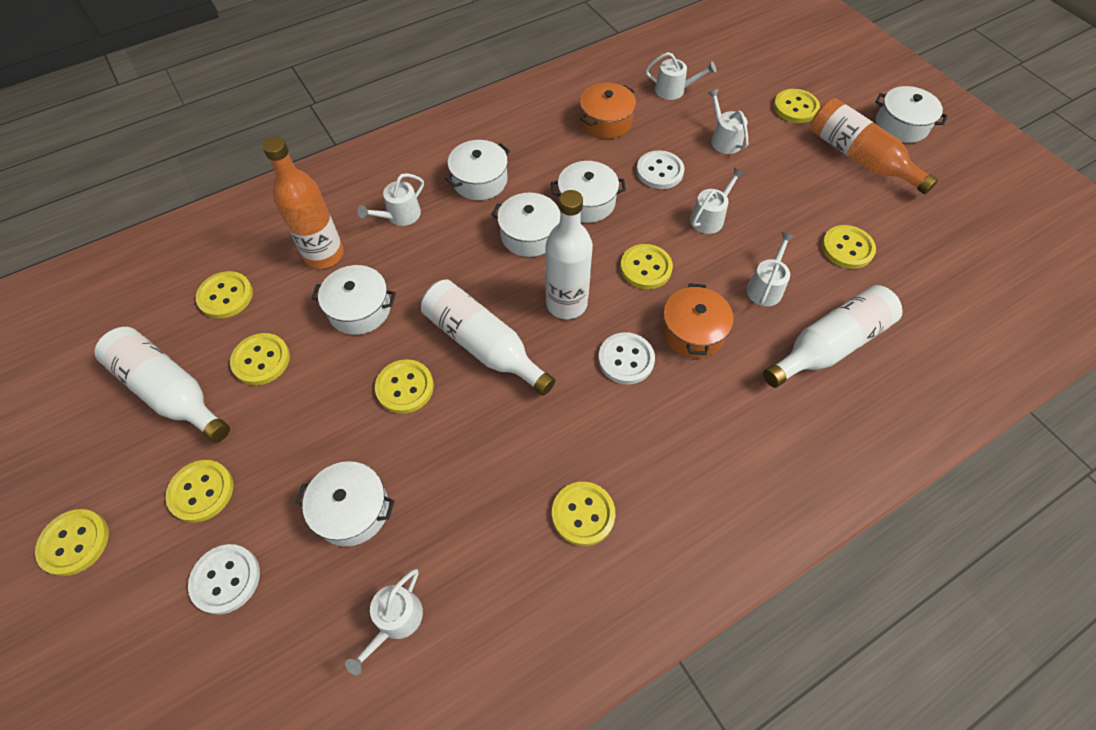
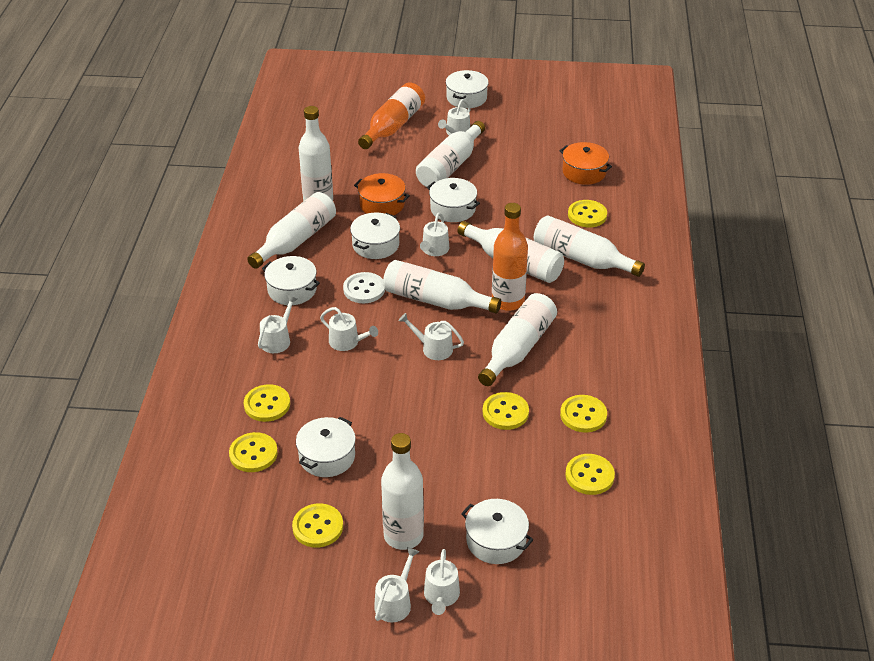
white bottle: [94,327,230,443] [421,279,555,396] [545,190,593,319] [763,285,902,388] = 4 -> [247,192,336,269] [299,106,333,201] [381,433,424,550] [383,260,501,313] [416,121,485,188] [457,221,564,283] [478,293,557,386] [534,215,645,277] = 8
white button: [188,544,260,614] [598,332,655,384] [636,150,685,189] = 3 -> [343,272,385,303] = 1
white watering can: [345,569,423,675] [358,173,424,226] [645,52,716,100] [690,168,745,234] [708,89,748,154] [746,232,795,306] = 6 -> [258,295,297,353] [320,307,378,351] [374,547,419,622] [398,313,464,360] [420,213,449,256] [424,549,460,615] [438,99,471,135] = 7
yellow button: [35,509,109,576] [166,460,234,523] [196,271,253,319] [230,333,290,385] [375,359,434,414] [552,482,615,546] [620,244,673,289] [773,89,820,123] [822,225,876,269] = 9 -> [229,432,278,472] [244,384,290,422] [292,503,343,548] [483,392,529,430] [560,395,607,433] [565,454,615,495] [568,200,607,227] = 7

